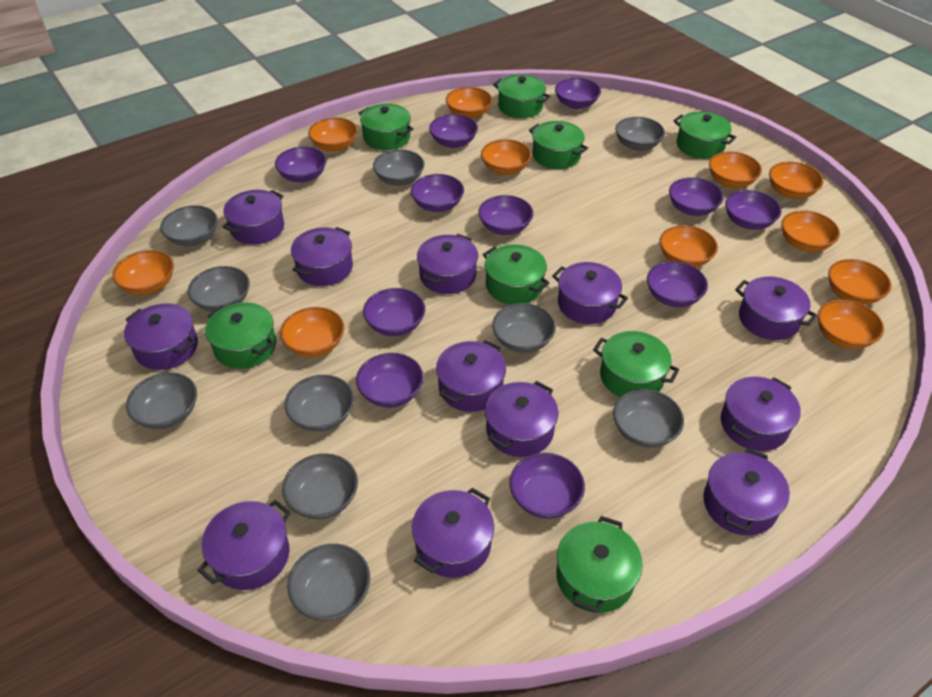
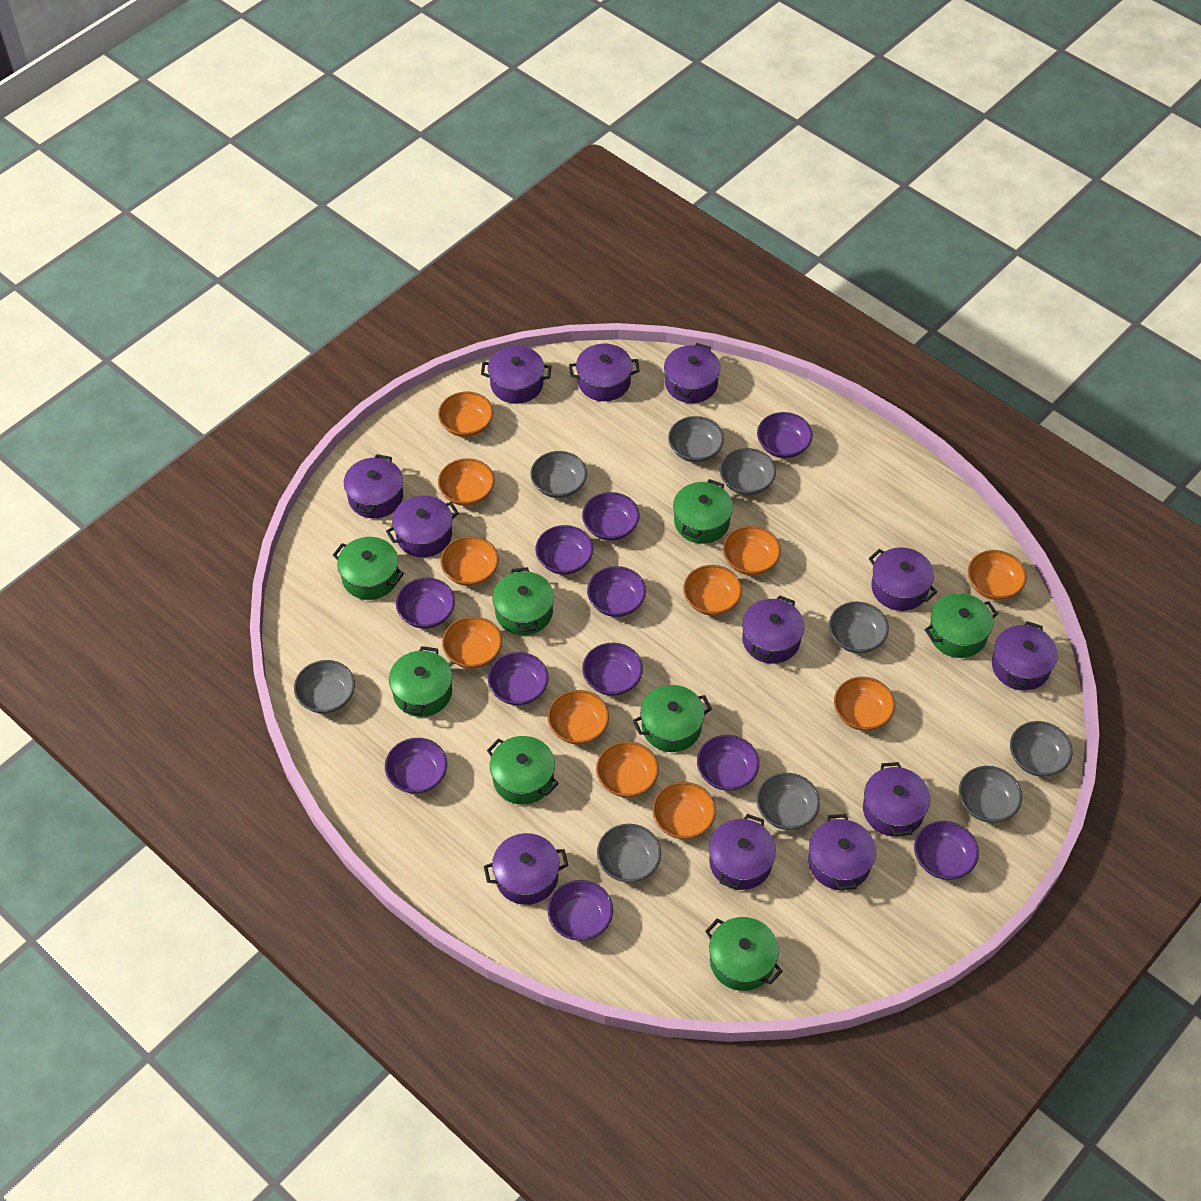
grey bowl: [126,372,197,429] [160,205,218,246] [188,266,250,312] [282,453,358,519] [285,375,354,432] [287,544,370,621] [373,149,424,186] [492,303,556,353] [613,389,684,448] [615,117,665,151] = 10 -> [294,660,355,714] [530,451,587,498] [597,824,661,883] [668,416,724,463] [720,448,776,495] [757,773,820,830] [829,601,889,653] [959,766,1022,823] [1010,721,1073,777] = 9

